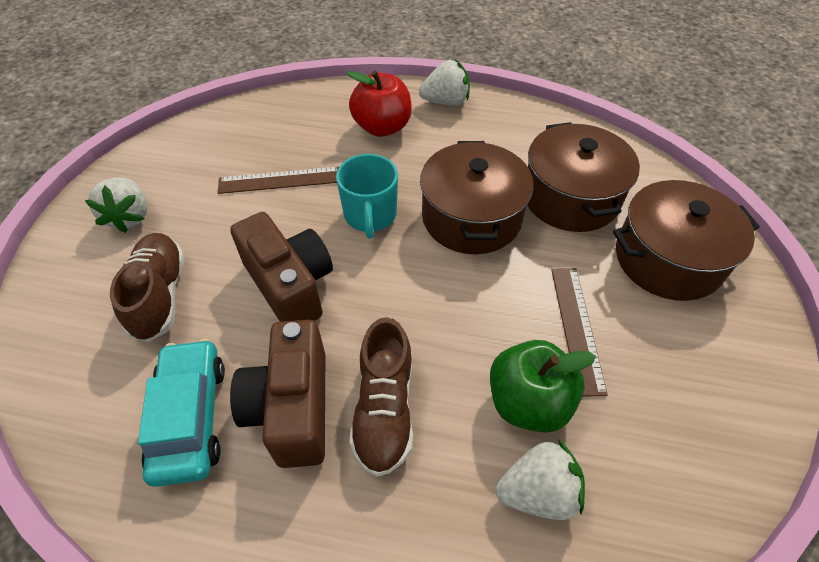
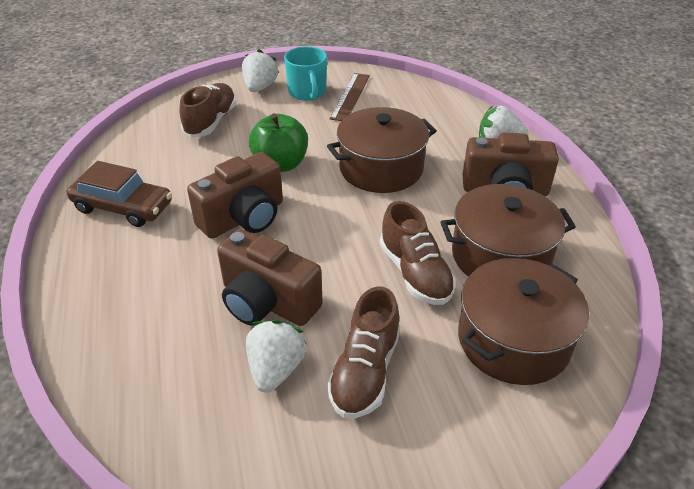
brown camera: [230,212,333,322] [230,320,325,468] = 2 -> [187,152,283,239] [217,229,323,326] [463,132,559,196] = 3
brown car: none = 0 -> [67,161,172,227] = 1
brown ruler: [218,167,339,194] [551,268,608,397] = 2 -> [330,73,370,121] = 1
brown shoe: [110,233,185,342] [349,317,413,477] = 2 -> [179,83,237,138] [327,286,400,418] [380,201,456,305] = 3
red apple: [347,71,412,137] = 1 -> none = 0
turquoise car: [138,339,225,487] = 1 -> none = 0

